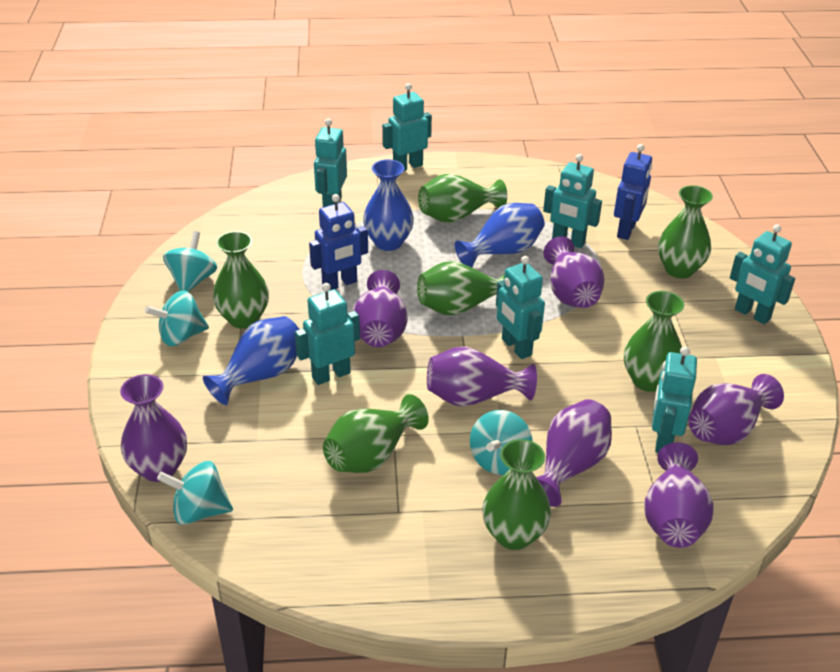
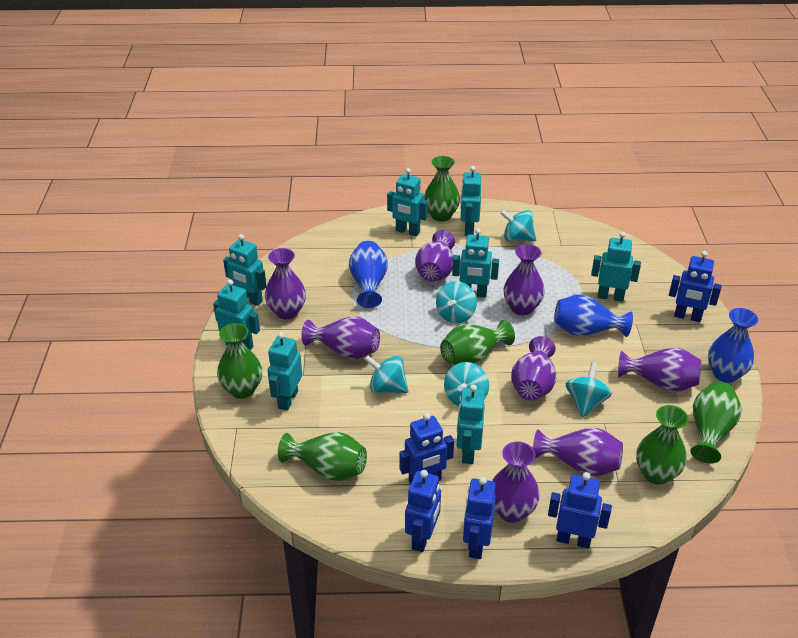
blue robot: [309,194,368,290] [614,144,652,240] = 2 -> [400,413,454,485] [405,470,441,552] [463,477,496,559] [548,472,612,548] [669,251,722,322] = 5
green vase: [213,231,269,329] [323,394,429,473] [417,261,505,315] [418,173,507,223] [482,439,551,550] [624,291,684,392] [658,185,713,278] = 7 -> [217,323,262,399] [278,432,367,481] [424,156,460,221] [440,320,515,365] [636,405,689,485] [691,382,741,463] = 6
purple vase: [120,374,187,482] [352,270,408,347] [427,347,537,407] [536,399,612,507] [544,236,605,308] [644,442,714,548] [688,374,784,445] = 7 -> [265,248,306,319] [301,316,380,359] [415,230,455,281] [492,442,540,523] [504,244,545,315] [511,336,556,401] [533,428,623,476] [618,347,701,392] = 8
turquoise robot: [295,283,360,385] [314,118,347,207] [382,83,432,171] [496,256,545,359] [543,154,602,248] [652,346,697,453] [730,224,795,324] = 7 -> [213,279,260,350] [223,234,267,306] [267,332,302,410] [387,168,428,236] [452,228,499,297] [457,384,485,464] [460,166,481,236] [591,232,641,302] = 8
turquoise spinning top: [145,290,209,346] [157,461,233,525] [163,231,217,292] [470,410,533,475] = 4 -> [364,355,408,393] [436,281,477,323] [444,362,489,406] [500,210,536,241] [566,362,612,418] = 5

